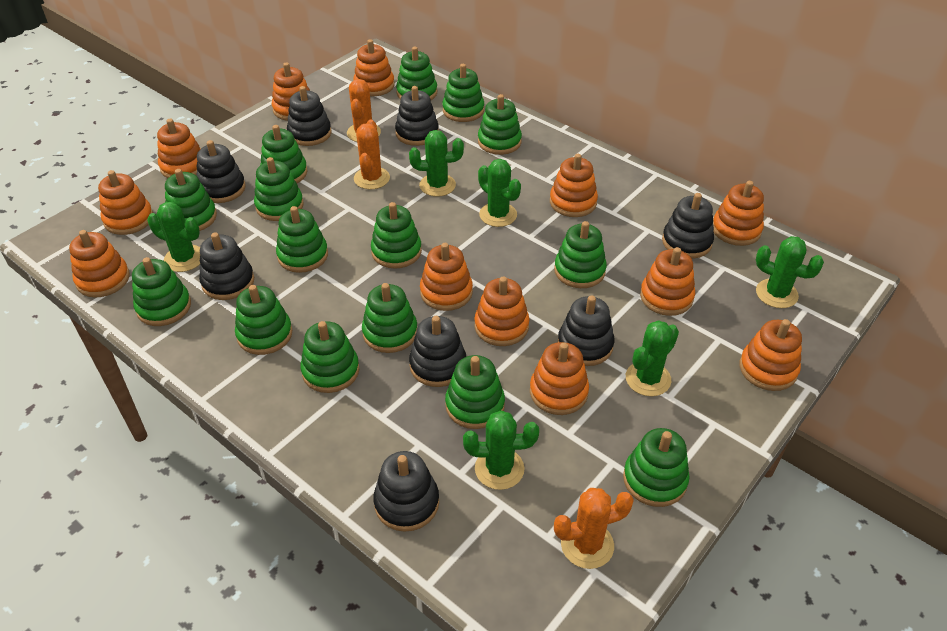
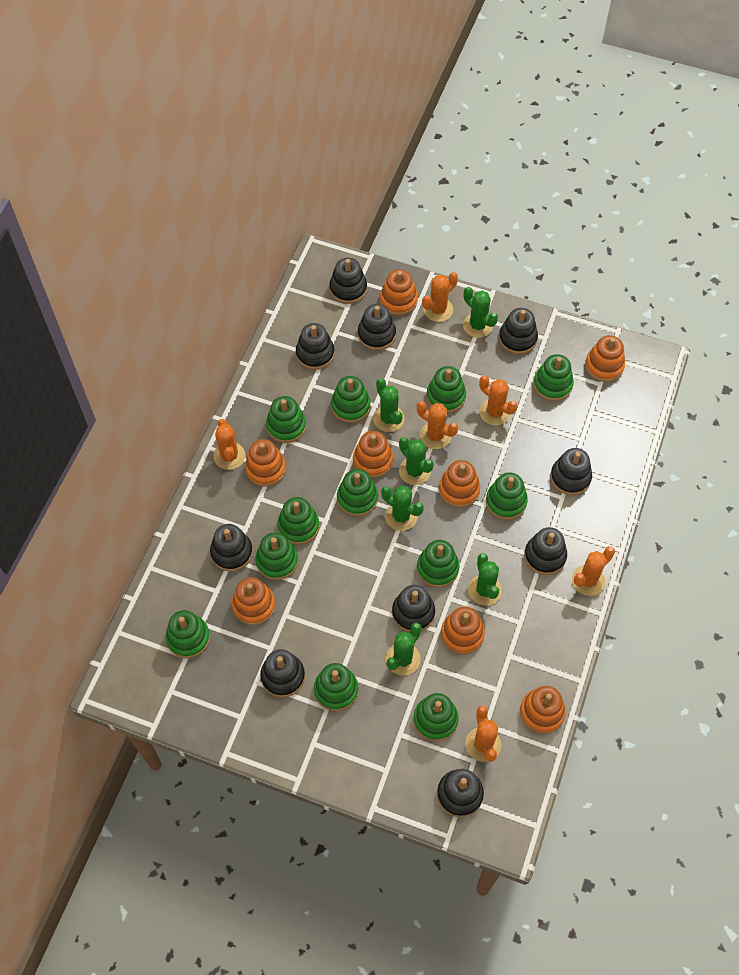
black stacking toy: [196,140,246,203] [199,232,254,300] [287,86,331,146] [373,451,439,532] [395,86,439,146] [409,316,466,387] [558,295,614,366] [662,193,714,259] = 8 -> [210,524,253,572] [260,649,305,698] [296,323,335,370] [330,258,367,304] [358,304,396,351] [392,585,435,632] [437,769,484,817] [499,308,538,354] [524,527,567,575] [550,448,592,495] = 10
green stacking toy: [132,257,191,326] [165,169,217,231] [235,285,292,355] [254,157,303,221] [260,125,307,183] [276,206,328,273] [301,321,359,393] [362,283,417,353] [371,202,422,269] [396,47,437,100] [442,64,484,122] [445,355,505,429] [478,94,522,155] [554,221,607,288] [623,428,690,507] = 15 -> [165,610,210,658] [255,532,298,580] [266,396,306,443] [278,497,319,545] [314,663,359,711] [331,376,371,423] [337,469,378,516] [413,693,459,742] [417,540,459,588] [426,366,466,413] [486,472,528,520] [534,354,574,401] = 12
orange cactus: [347,79,381,142] [354,120,390,189] [554,488,634,569] = 3 -> [214,419,245,470] [417,401,458,449] [422,272,458,322] [466,705,501,762] [479,376,518,426] [572,546,615,596] = 6
orange stacking toy: [69,230,130,298] [98,170,153,235] [157,119,201,178] [272,62,310,121] [353,39,394,96] [420,243,473,311] [474,277,530,346] [530,342,589,415] [550,154,598,217] [640,247,695,316] [713,181,764,246] [740,319,802,391] = 12 -> [232,577,275,625] [245,439,286,487] [353,431,393,478] [380,269,418,316] [439,460,480,508] [441,607,485,655] [520,686,566,734] [585,335,625,382] = 8

